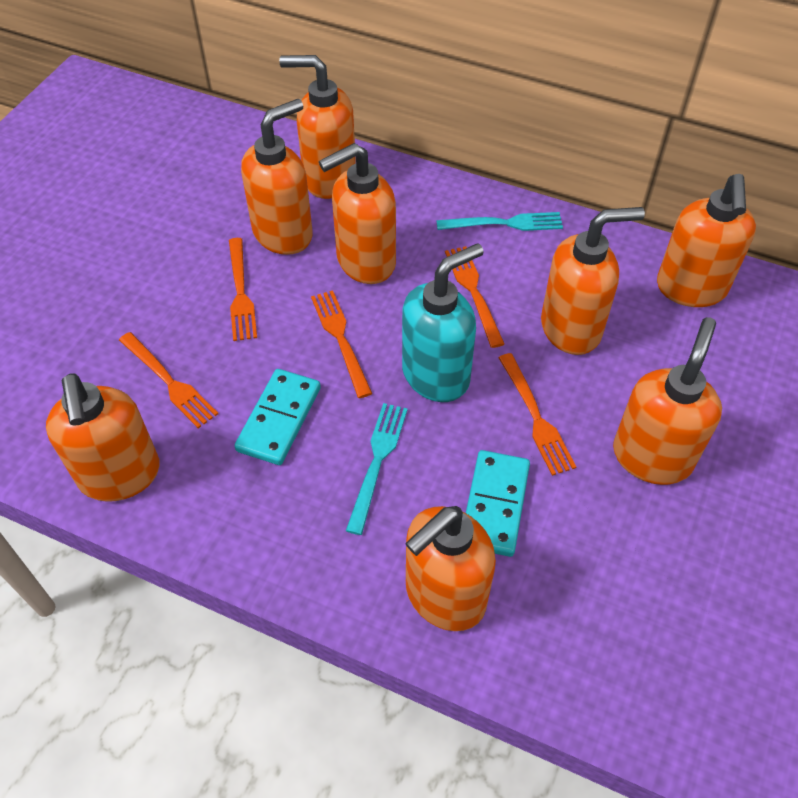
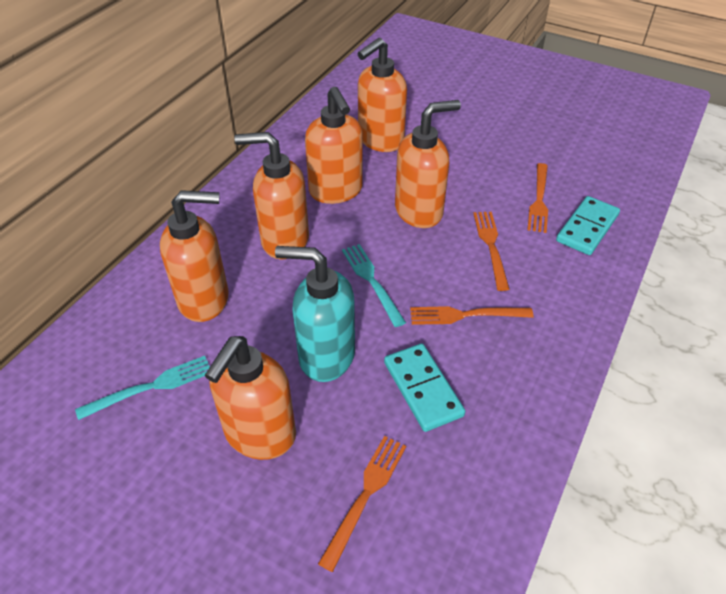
orange fork: [119,332,218,428] [229,238,257,341] [311,290,372,398] [445,246,504,348] [498,353,576,476] = 5 -> [318,436,406,572] [410,306,533,325] [473,212,509,291] [527,163,548,233] = 4
orange soap dispenser: [46,373,160,502] [241,99,313,255] [279,55,356,199] [319,143,396,284] [405,506,496,631] [541,207,645,355] [613,317,722,485] [657,174,756,307] = 8 -> [160,190,229,322] [204,336,296,460] [234,132,309,259] [305,87,363,204] [358,38,407,152] [395,100,461,228] = 6

